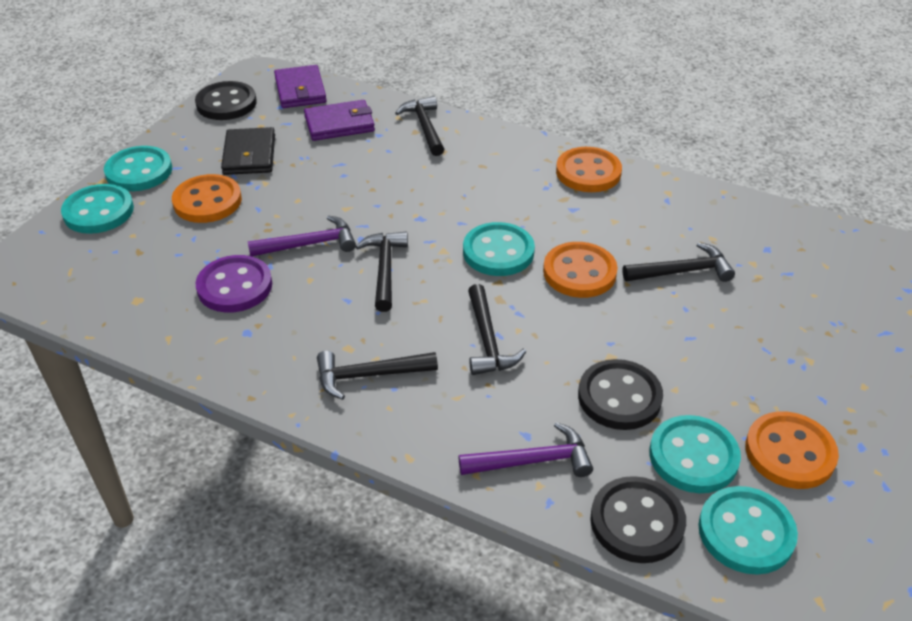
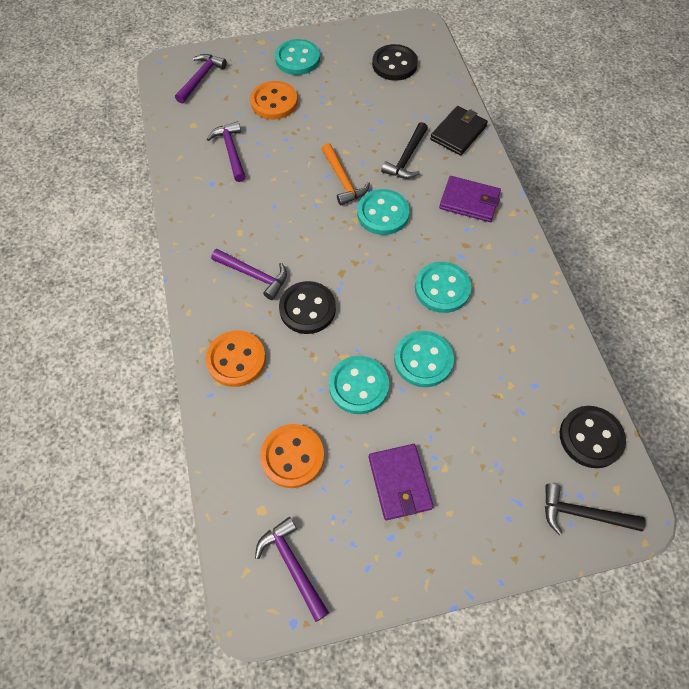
black hammer: [317,351,438,400] [355,232,408,312] [395,96,444,156] [468,284,526,375] [623,242,735,282] = 5 -> [381,122,428,179] [545,483,646,535] = 2
orange button: [172,174,242,223] [543,242,618,298] [556,147,622,192] [745,411,839,489] = 4 -> [206,330,266,387] [250,81,298,120] [260,424,324,488] = 3
orange hammer: none = 0 -> [322,143,370,206] = 1
purple button: [195,255,272,313] = 1 -> none = 0
purple hammer: [247,215,356,256] [458,422,593,477] = 2 -> [175,54,227,104] [207,121,246,182] [211,249,287,300] [255,517,329,622] = 4

